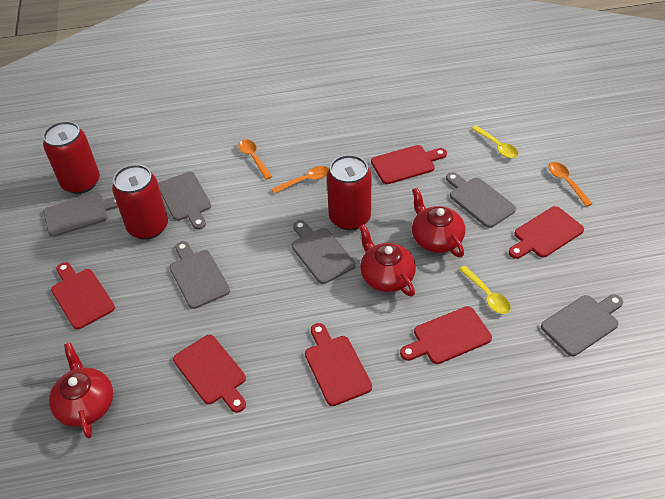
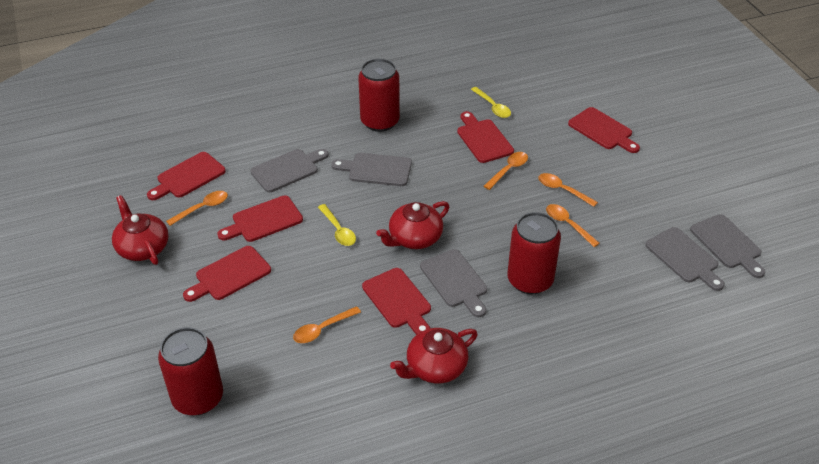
grey cutting board: [43,193,118,237] [158,172,211,230] [170,241,230,309] [292,220,356,284] [446,172,516,228] [541,294,623,356] = 6 -> [251,149,328,192] [331,153,412,186] [420,249,487,317] [646,227,725,291] [690,214,765,278] = 5
orange spoon: [238,139,272,180] [272,166,329,194] [548,162,592,207] = 3 -> [166,191,228,226] [293,306,361,343] [484,152,528,190] [538,173,598,207] [546,204,600,247] = 5

